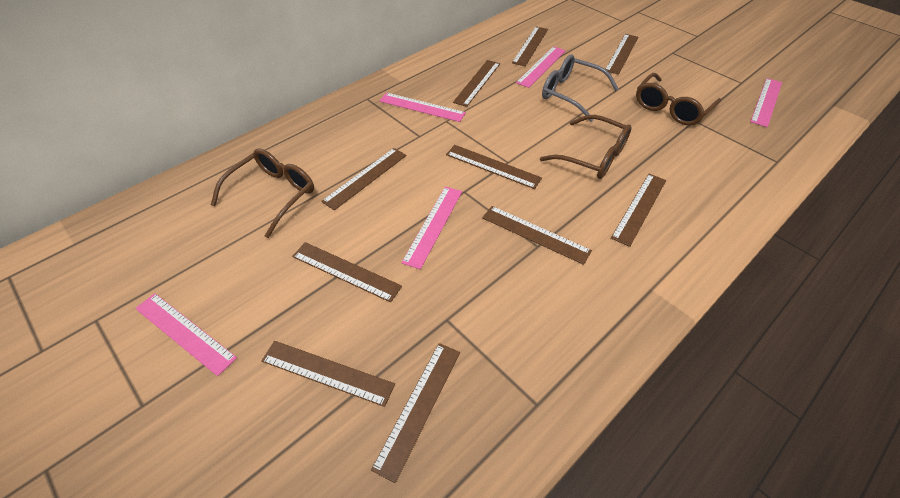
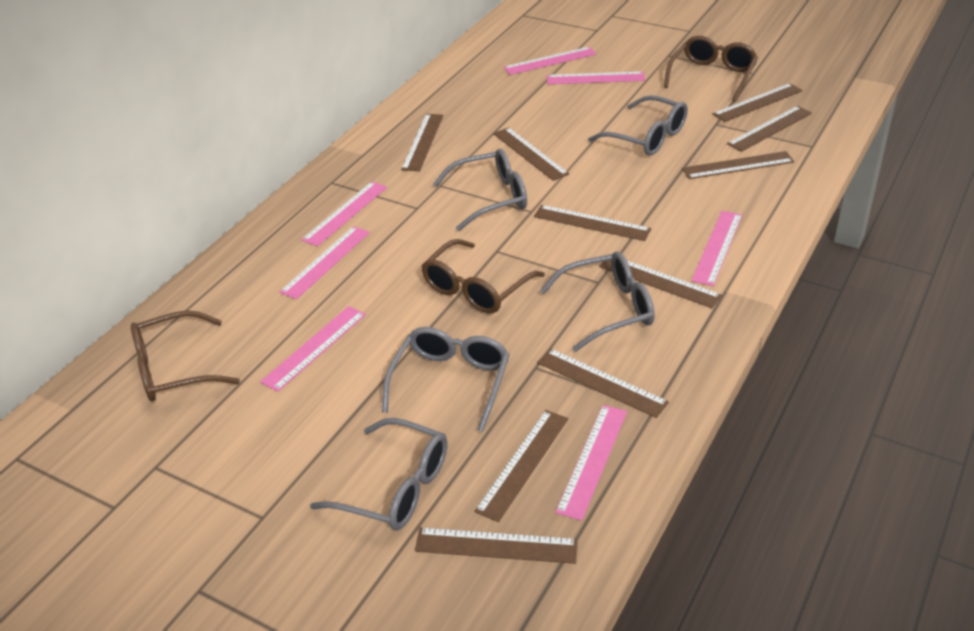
grey glasses: [542,55,619,122] = 1 -> [310,418,447,531] [382,327,510,432] [433,148,527,231] [540,251,655,352] [588,95,688,156] = 5
pink ruler: [135,293,237,376] [379,93,466,122] [401,187,462,269] [516,46,566,88] [750,78,782,127] = 5 -> [260,306,366,392] [279,226,370,299] [301,181,387,247] [503,47,596,75] [547,71,645,84] [555,405,627,521] [691,211,742,286] = 7

